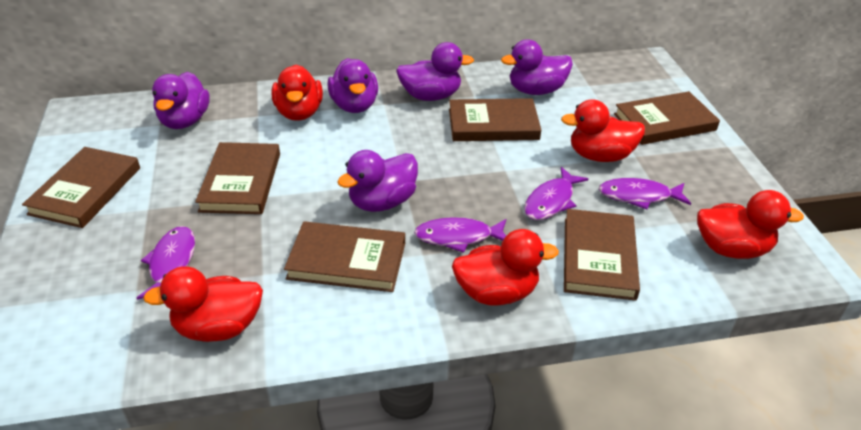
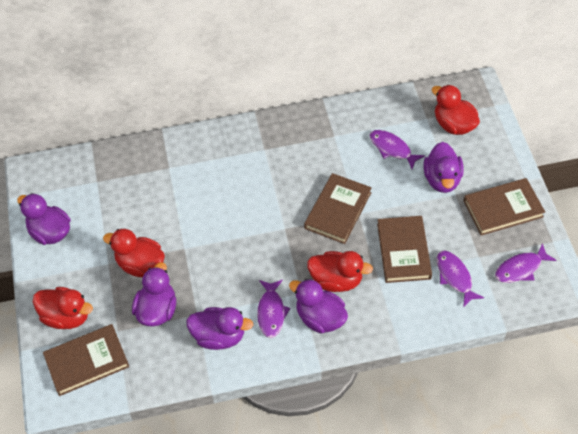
brown book: [22,147,140,228] [195,142,280,214] [284,221,405,292] [449,98,541,141] [564,209,640,301] [614,91,720,145] = 6 -> [43,324,129,396] [304,173,372,244] [377,216,432,283] [464,178,545,236] = 4
red duck: [143,266,263,342] [272,65,323,121] [452,229,559,306] [561,99,645,162] [697,190,804,259] = 5 -> [33,287,93,329] [103,229,165,277] [307,251,373,292] [432,85,480,135] = 4

